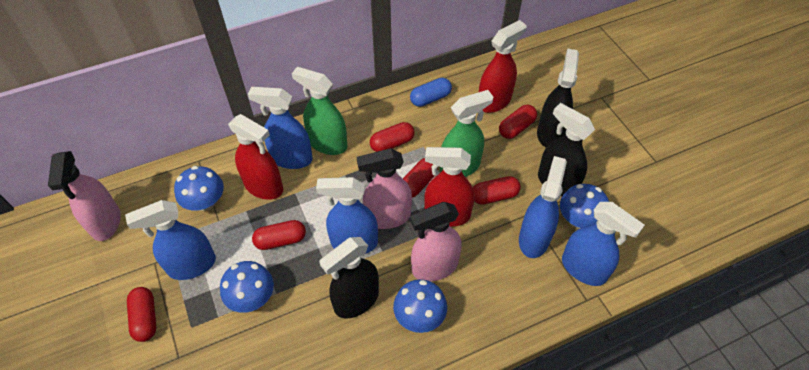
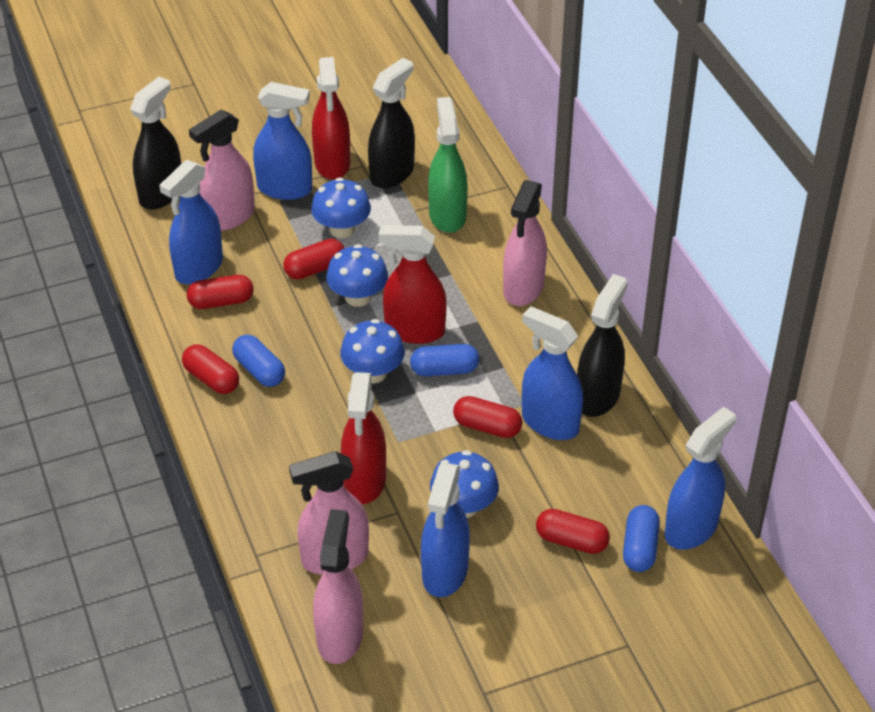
blue capsule: [410,78,452,107] = 1 -> [232,335,285,387] [410,344,479,376] [623,505,660,572] = 3
green spray bottle: [292,67,347,155] [440,90,493,177] = 2 -> [428,97,468,233] = 1
pink spray bottle: [48,151,121,241] [357,148,412,229] [410,202,462,282] = 3 -> [189,110,255,231] [289,451,369,574] [313,509,363,664] [503,180,547,306] = 4
red capsule: [127,287,156,342] [252,220,306,250] [370,122,415,152] [403,158,438,198] [473,176,521,205] [499,105,537,139] = 6 -> [182,344,239,394] [187,275,253,309] [283,239,344,279] [453,396,522,438] [536,509,610,554] = 5

